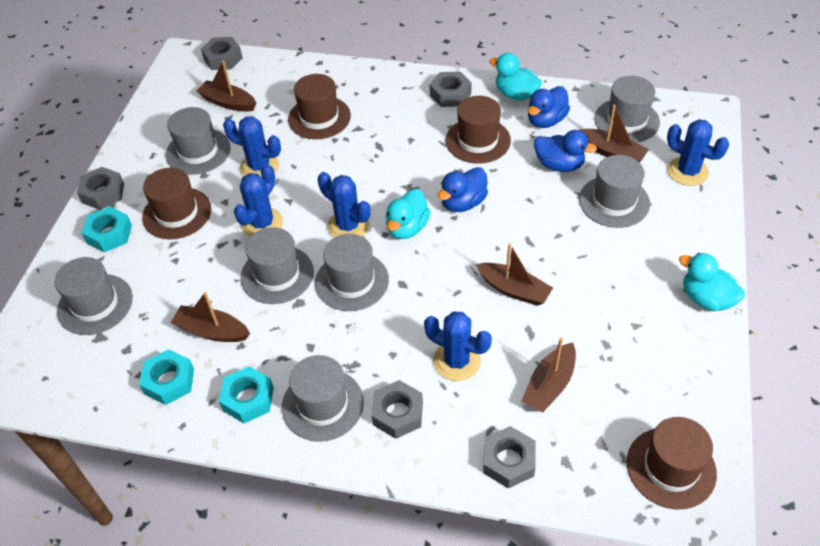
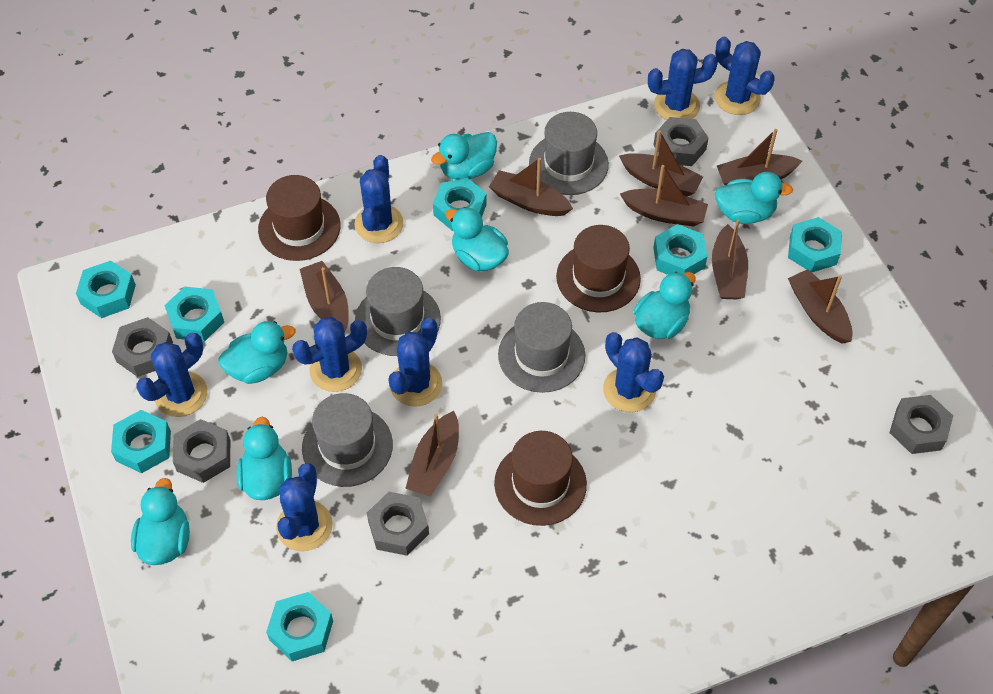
blue cactus: [223,116,281,178] [234,164,283,237] [318,172,370,238] [424,311,492,381] [667,119,729,186] = 5 -> [136,332,208,417] [276,463,333,551] [292,317,367,392] [355,155,404,243] [388,318,443,407] [603,332,664,412] [648,49,718,120] [715,37,775,115] = 8
blue duck: [438,167,488,212] [528,86,570,128] [534,130,597,172] = 3 -> none = 0
brown boat: [170,292,250,342] [197,60,257,112] [476,243,553,306] [522,337,576,412] [580,105,649,162] = 5 -> [300,261,349,333] [405,411,459,497] [489,158,573,216] [619,130,703,197] [620,165,708,226] [712,219,748,299] [717,129,802,185] [788,269,853,344] = 8
brown hat: [142,168,211,239] [288,74,351,139] [446,96,511,164] [627,417,717,509] = 4 -> [258,175,340,261] [494,431,587,526] [556,225,641,312] = 3
grey hat: [55,257,133,335] [166,107,231,175] [240,227,314,304] [282,355,364,442] [315,234,389,311] [579,155,650,228] [594,76,660,142] = 7 -> [302,393,393,487] [355,267,441,356] [498,302,585,393] [529,112,609,195] = 4
turquoise duck: [386,189,431,239] [489,53,542,101] [679,253,745,311] = 3 -> [131,478,190,565] [218,321,296,384] [236,417,292,500] [431,132,497,180] [445,207,509,271] [633,272,696,339] [715,172,793,224] = 7
turquoise nut: [82,207,132,252] [139,349,194,405] [219,366,274,423] = 3 -> [76,261,136,318] [111,410,171,473] [164,287,224,342] [266,592,333,661] [433,178,486,231] [653,224,707,275] [788,217,842,272] = 7

